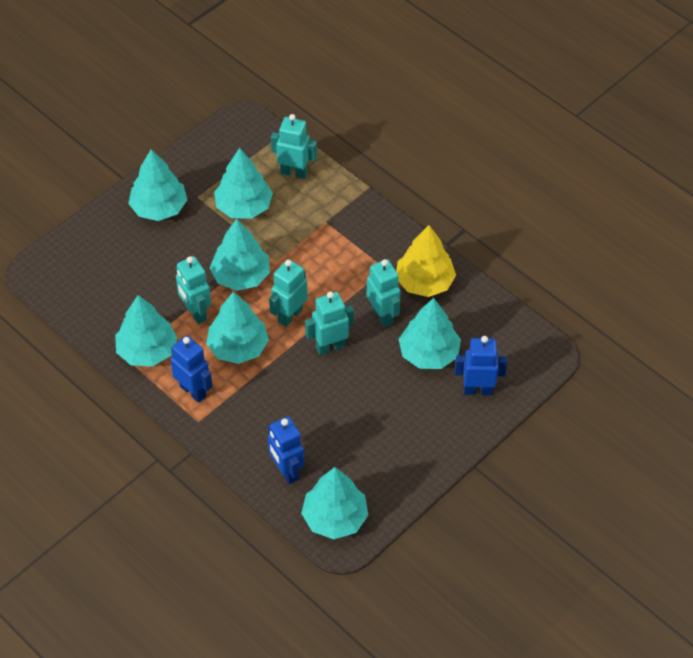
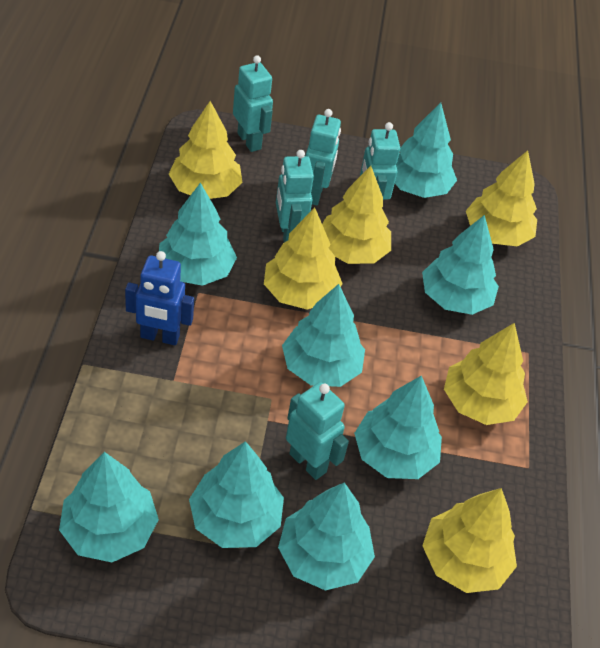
blue robot: [170,336,212,403] [268,416,304,484] [455,336,507,395] = 3 -> [125,251,194,345] = 1
turquoise tree: [115,295,177,366] [128,149,187,221] [206,291,269,364] [210,219,270,291] [214,148,273,219] [301,467,368,539] [399,298,461,369] = 7 -> [59,452,159,562] [159,183,237,286] [189,441,284,548] [278,482,375,590] [282,284,365,387] [354,375,442,479] [395,102,457,198] [422,215,499,315] = 8
yellow tree: [396,225,456,297] = 1 -> [169,101,242,199] [264,207,343,310] [322,166,391,264] [422,488,517,593] [444,323,528,425] [466,150,537,247] = 6

